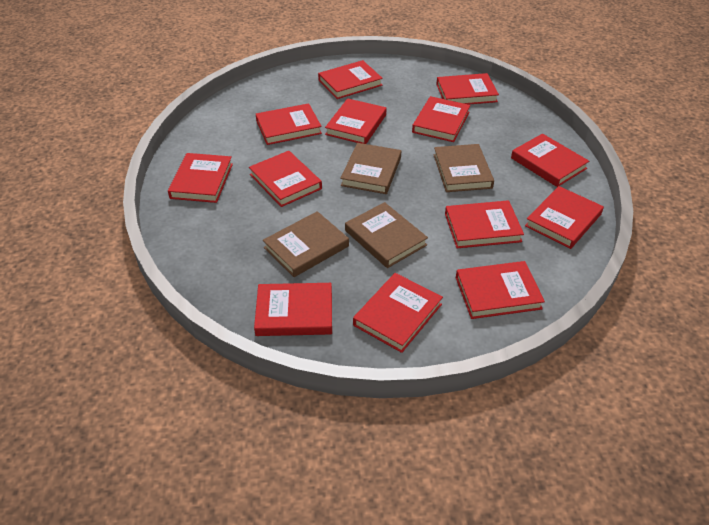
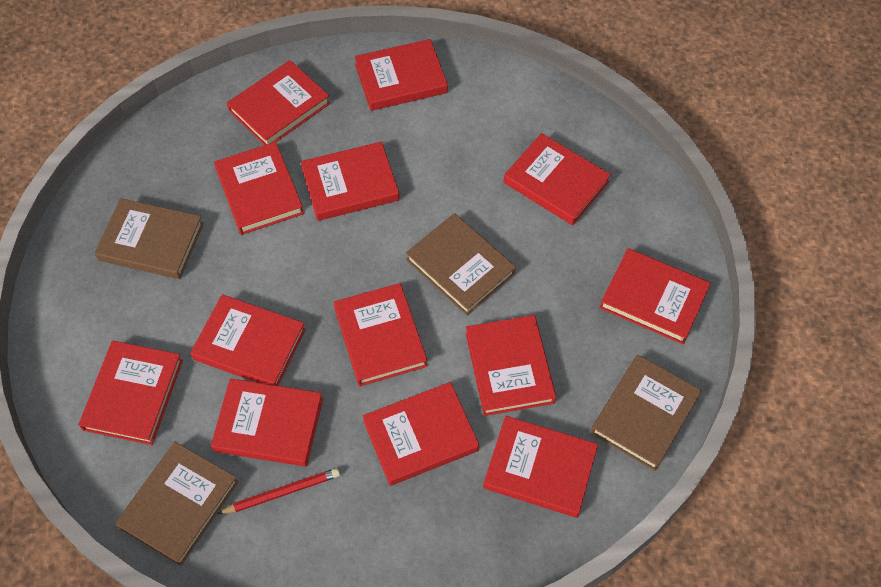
red pencil: none = 0 -> [217,468,340,514] = 1

